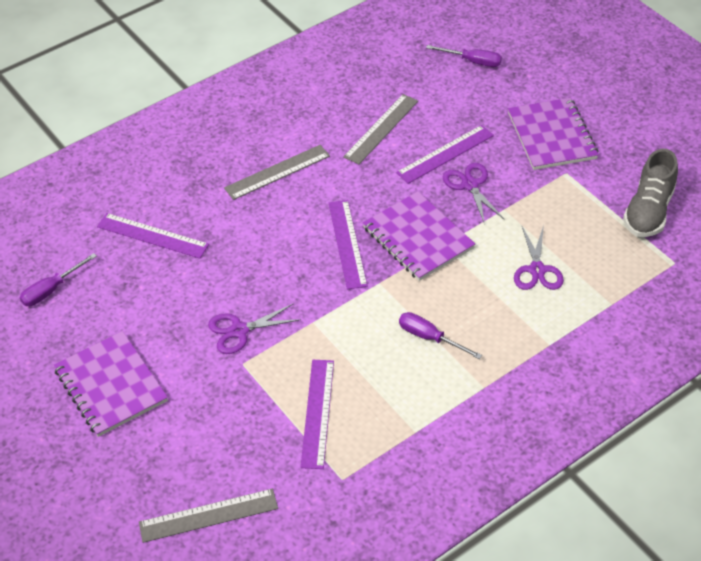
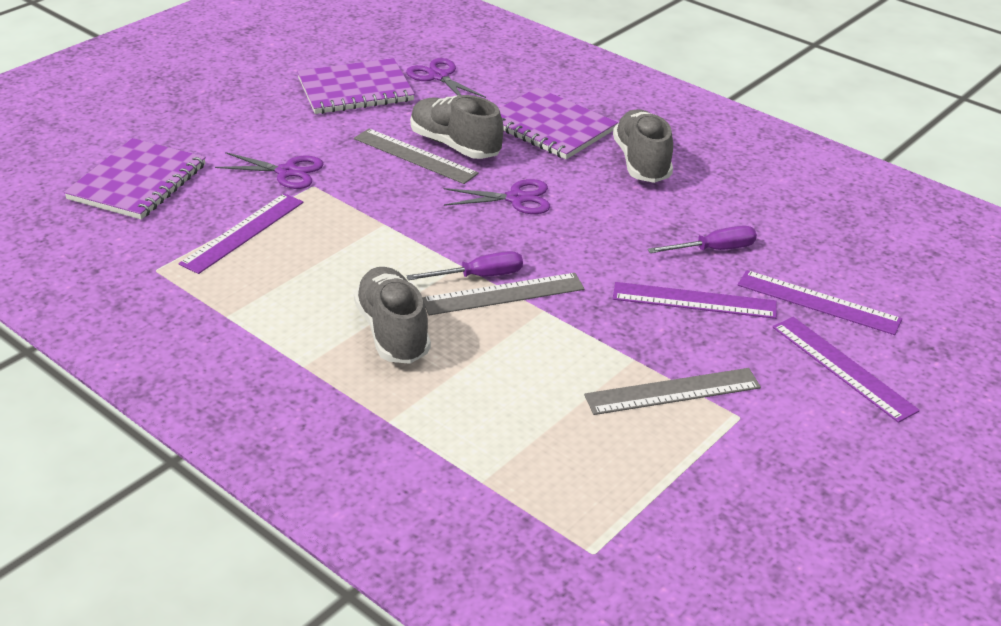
grey shoe: [623,149,678,237] = 1 -> [354,267,431,364] [410,95,503,159] [613,109,673,183] = 3
purple screwdriver: [20,253,97,306] [399,312,482,359] [426,45,502,67] = 3 -> [406,251,523,280] [648,225,757,253] = 2

